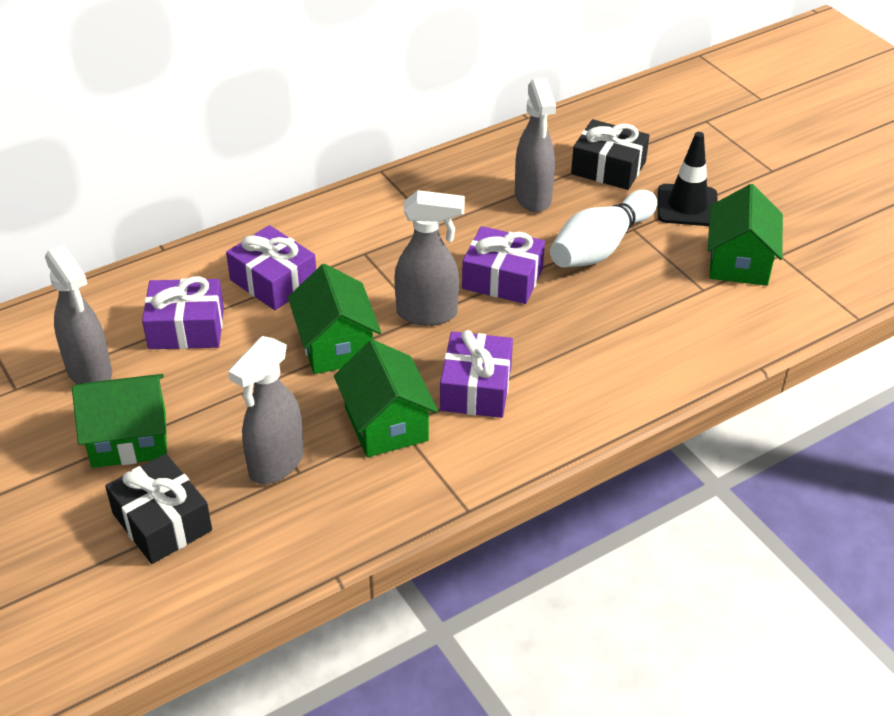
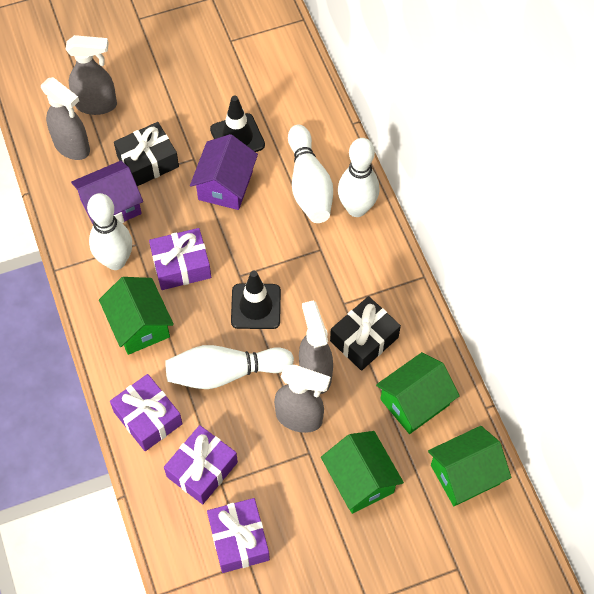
black traffic cone: [658,132,718,226] = 1 -> [210,96,265,152] [231,271,281,329] = 2
purple house: none = 0 -> [71,161,143,224] [190,134,258,210] = 2
white bowling pin: [550,190,657,267] = 1 -> [87,193,132,270] [165,345,294,389] [288,125,333,223] [338,138,379,217] = 4

